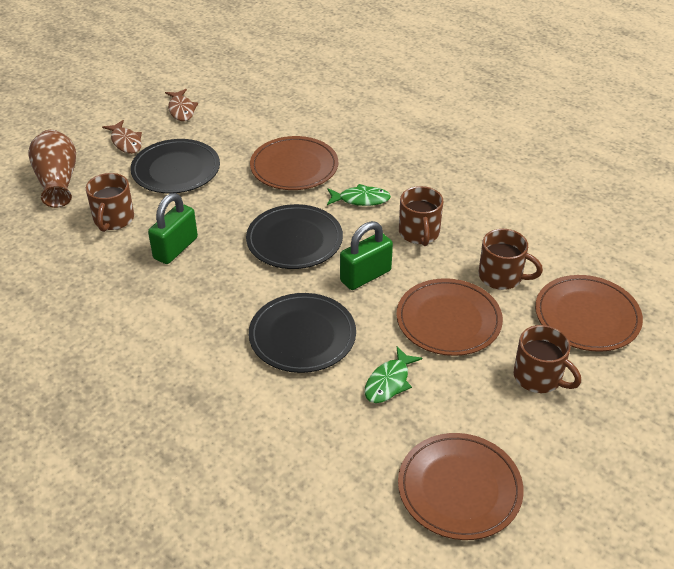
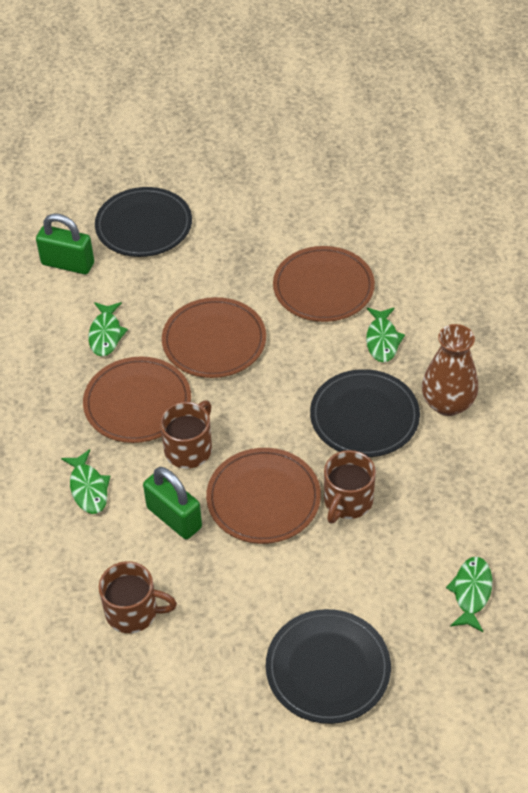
brown fish: [102,120,142,154] [165,89,198,121] = 2 -> none = 0
brown mug: [86,173,134,232] [399,186,443,246] [479,229,543,290] [514,325,581,393] = 4 -> [99,561,177,633] [160,400,212,469] [324,450,376,523] = 3
green fish: [327,184,391,206] [365,347,422,403] = 2 -> [61,449,111,514] [89,302,128,356] [366,307,405,362] [446,557,492,632] = 4

